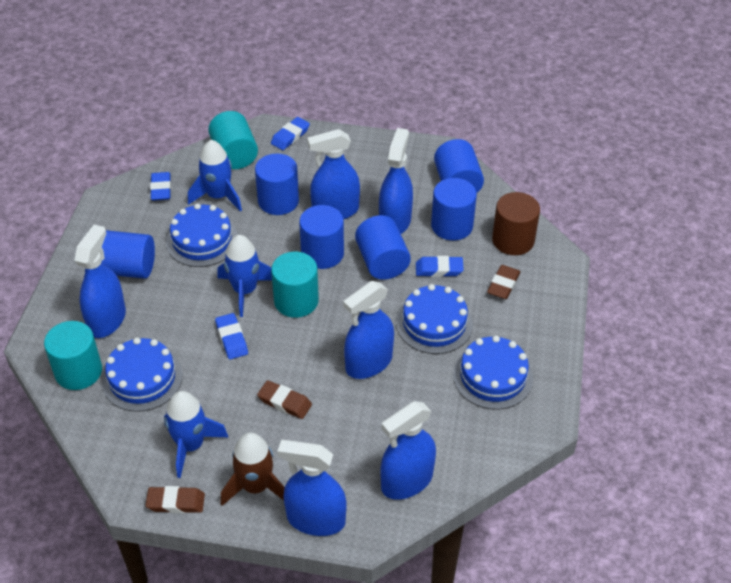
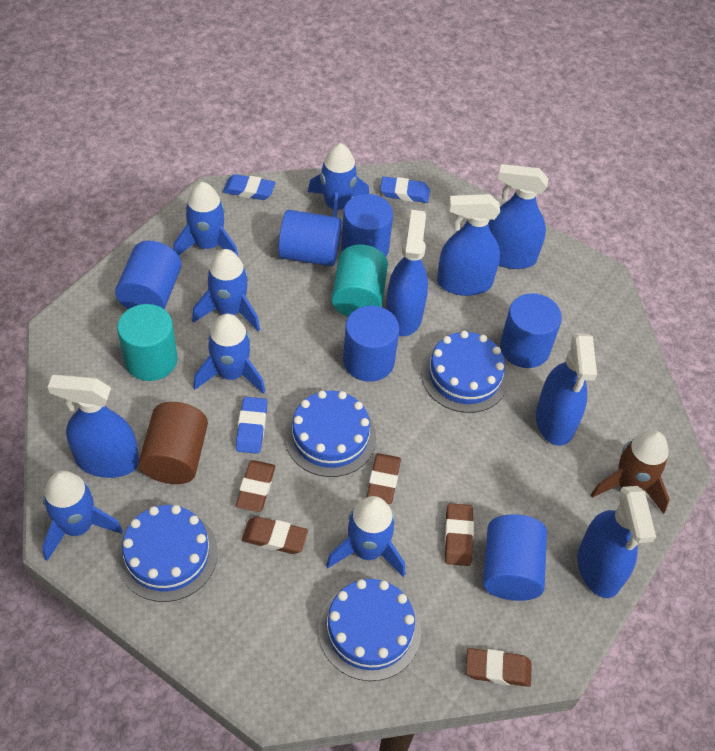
blue eraser: [150,172,171,201] [215,313,248,359] [271,117,310,150] [416,256,464,277] = 4 -> [223,174,275,200] [236,397,267,454] [380,176,430,203] = 3
blue rocket: [164,391,228,478] [188,140,242,211] [217,235,272,317] = 3 -> [42,471,123,561] [173,182,238,256] [192,249,260,331] [193,314,265,394] [308,143,369,217] [326,496,405,577] = 6
brown eraser: [146,486,205,513] [257,380,312,419] [487,265,520,299] = 3 -> [236,460,275,512] [242,517,308,554] [367,453,401,504] [444,503,474,566] [466,648,532,687] = 5
turquoise cylinder: [44,321,102,390] [208,111,258,169] [271,252,319,318] = 3 -> [117,304,178,381] [332,245,388,317] = 2

